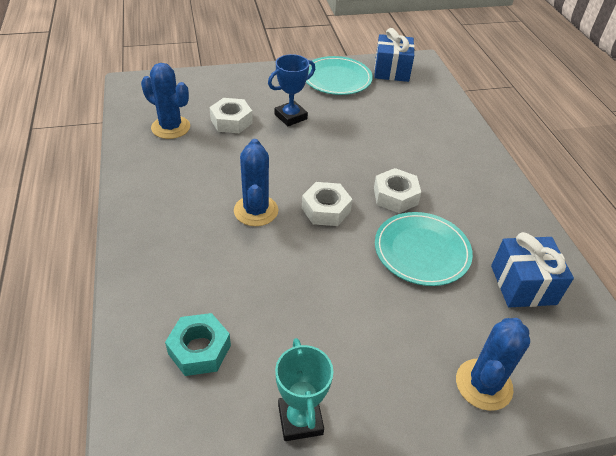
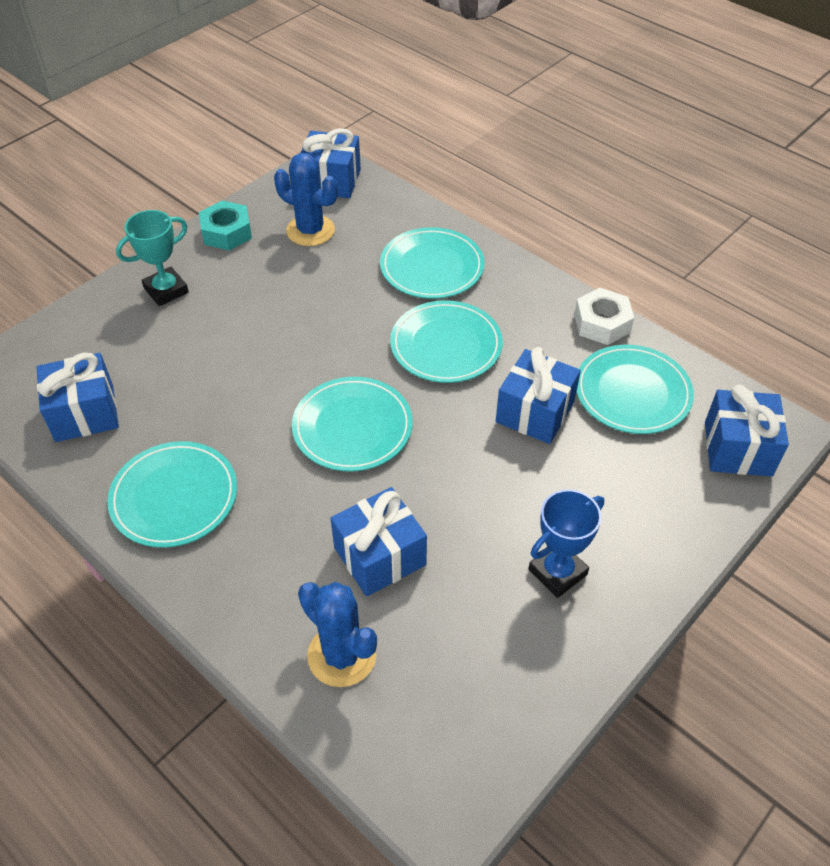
blue cactus: [141,63,190,139] [234,139,278,226] [456,318,530,411] = 3 -> [274,153,338,246] [298,582,377,687] = 2
blue gift: [374,28,415,82] [491,232,574,307] = 2 -> [36,352,119,442] [301,128,361,198] [331,487,427,597] [496,347,581,444] [705,384,789,477] = 5
turquoise plate: [306,56,373,95] [375,212,473,286] = 2 -> [107,441,237,548] [292,377,413,471] [380,227,485,299] [390,300,503,383] [576,345,694,434] = 5
white nut: [210,98,253,133] [302,182,352,226] [374,168,421,213] = 3 -> [574,288,634,345] = 1

